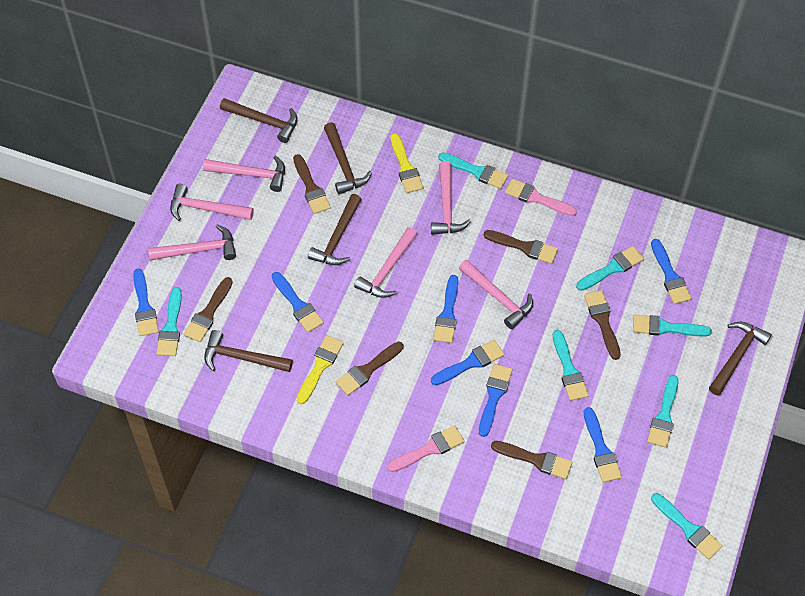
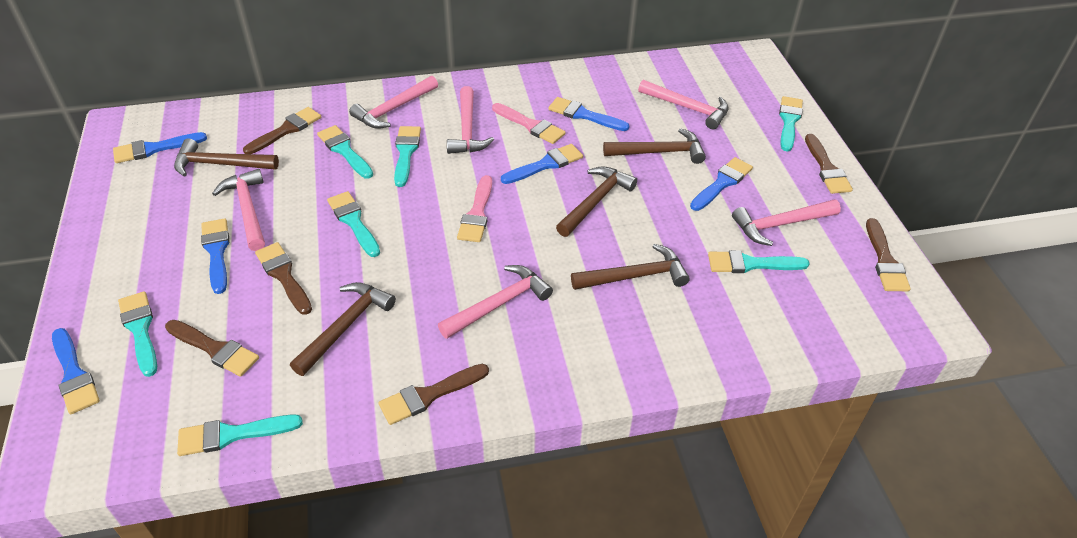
blue brush: [133,269,159,336] [272,272,323,332] [431,340,504,385] [433,275,459,343] [479,364,512,437] [584,407,622,483] [651,239,692,304] = 7 -> [52,328,100,414] [113,132,207,163] [201,218,230,294] [501,144,583,184] [548,97,629,131] [690,157,753,211] = 6
yellow brush: [297,335,344,404] [390,133,423,193] = 2 -> none = 0

